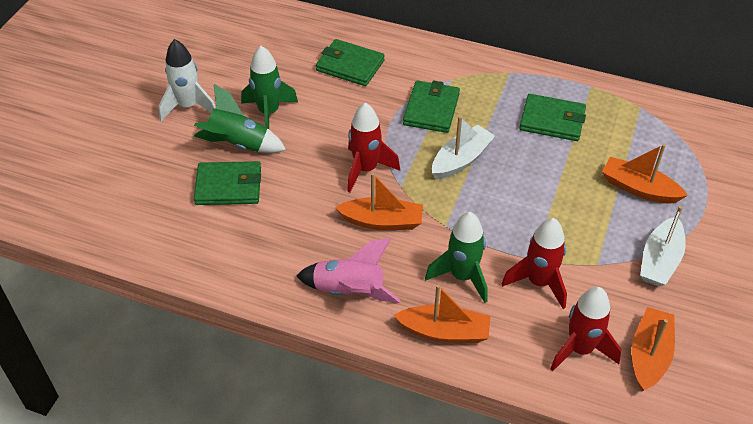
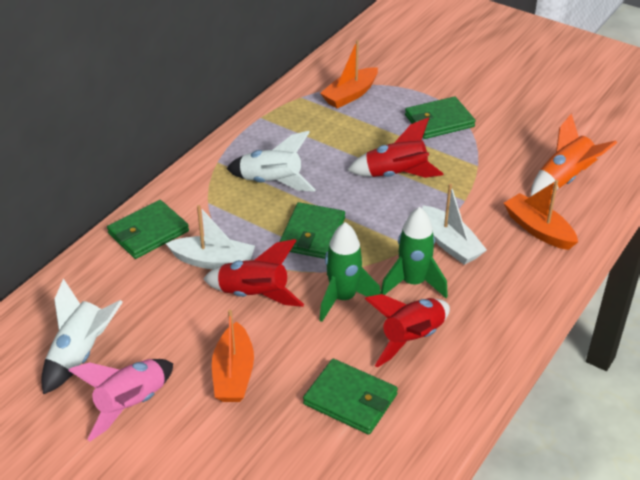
green rocket: [194,84,286,153] [241,46,298,129] [425,212,488,303] = 3 -> [319,222,381,322] [381,207,448,298] = 2
orange boat: [335,173,423,230] [394,285,490,343] [602,144,688,203] [631,307,675,391] = 4 -> [212,310,254,402] [320,40,378,108] [504,180,578,250] = 3
orange rocket: none = 0 -> [531,113,617,196] = 1
white rocket: [159,39,216,121] = 1 -> [41,279,123,394] [226,131,316,192] = 2

